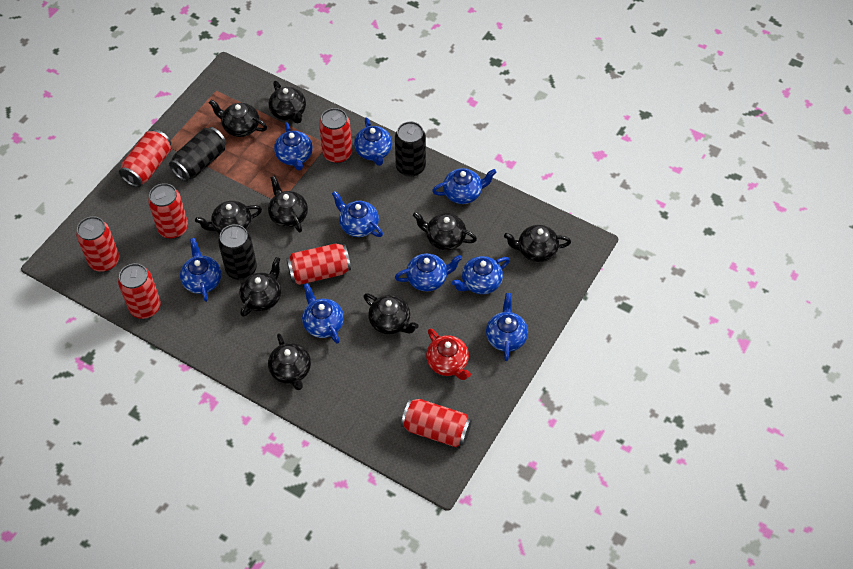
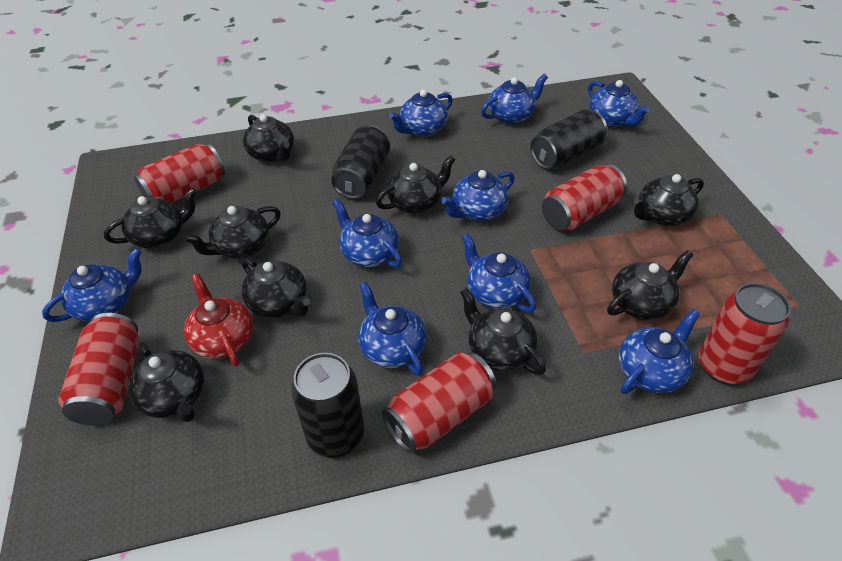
red can: [76,216,119,272] [118,263,161,319] [119,130,171,187] [148,183,188,239] [286,243,351,285] [319,108,352,163] [401,399,472,447] = 7 -> [58,313,140,425] [134,143,225,203] [382,352,496,453] [542,164,627,231] [699,283,791,385] = 5

